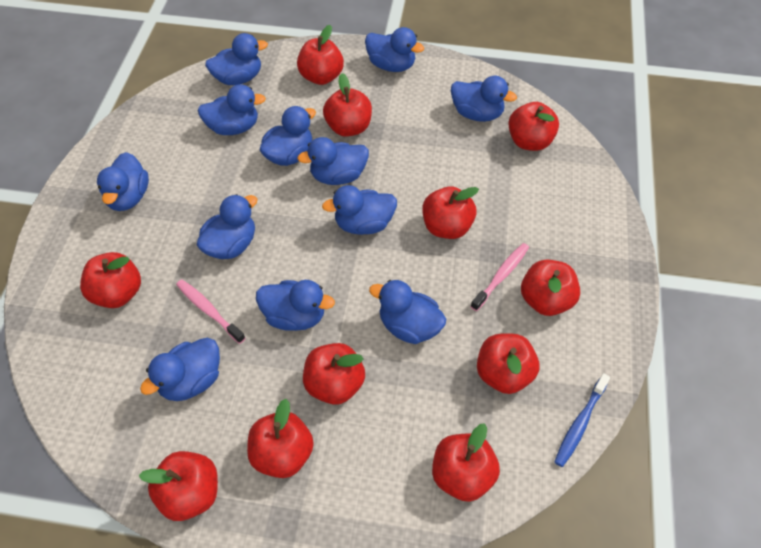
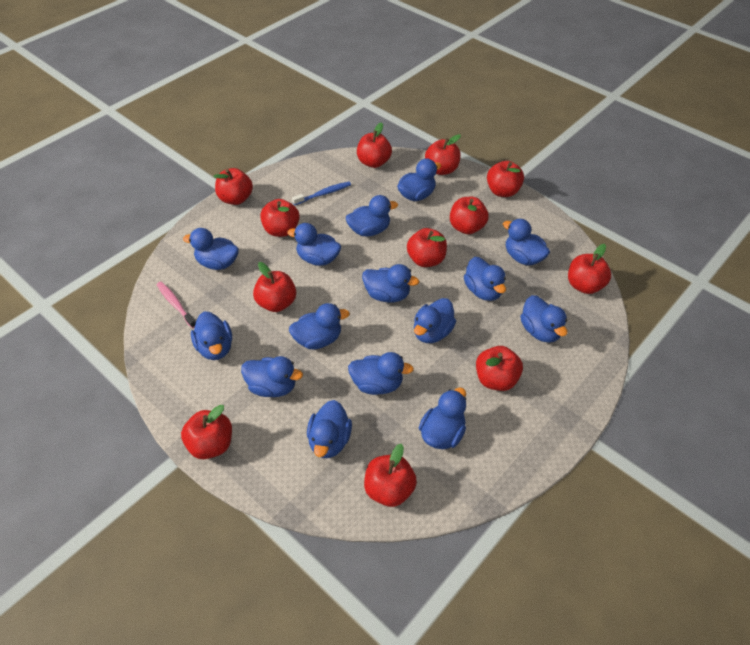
blue duck: [97,152,149,211] [140,338,220,401] [196,194,258,259] [197,84,266,135] [205,33,268,85] [256,280,335,331] [260,106,316,166] [298,137,369,185] [322,185,397,235] [365,27,424,72] [369,280,446,344] [451,76,517,122] = 12 -> [183,228,239,270] [191,311,232,360] [241,356,303,397] [287,223,341,266] [289,303,350,349] [307,400,352,458] [346,195,398,236] [348,352,414,395] [362,264,419,303] [397,158,441,201] [414,298,456,343] [419,387,466,449] [464,257,506,301] [503,219,550,265] [520,295,568,343] = 15
pink toothbrush: [176,279,245,344] [470,243,529,311] = 2 -> [157,282,196,329] = 1
red apple: [80,252,141,308] [139,451,218,521] [247,399,314,478] [297,25,344,85] [303,343,365,405] [323,73,372,137] [422,186,479,239] [432,423,500,502] [477,333,539,394] [508,102,559,151] [521,259,580,316] = 11 -> [181,405,232,459] [214,168,253,205] [253,262,296,312] [260,199,300,237] [357,122,392,168] [364,444,417,507] [407,228,447,267] [425,134,461,175] [450,197,489,234] [476,346,523,391] [487,161,524,197] [568,244,611,294] = 12

